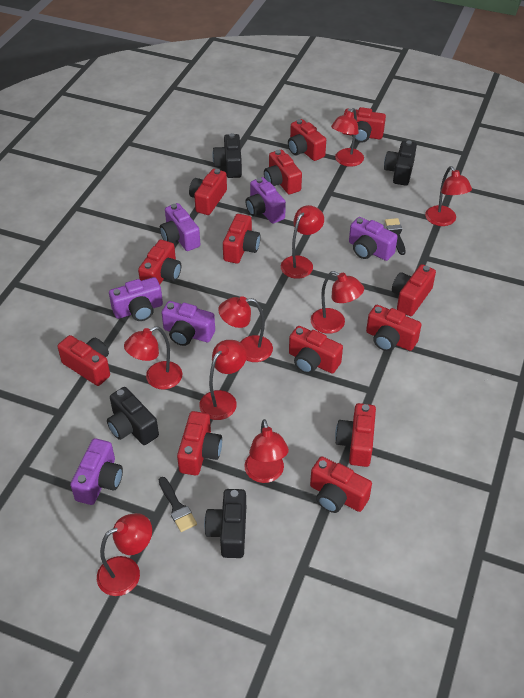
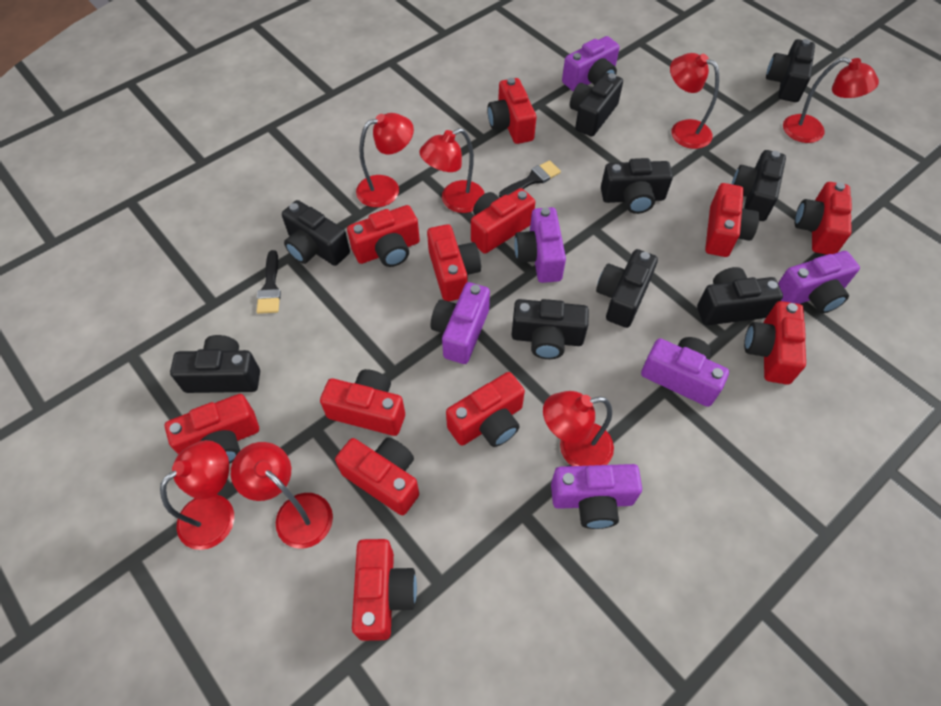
black camera: [107,387,159,445] [204,489,246,558] [212,133,242,178] [384,140,417,186] = 4 -> [170,335,260,393] [282,200,350,266] [512,299,589,359] [570,73,623,137] [596,249,658,328] [601,158,673,214] [697,267,783,325] [732,150,786,221] [766,39,815,102] = 9
red camera: [57,335,110,386] [138,240,181,284] [177,411,222,476] [189,169,227,215] [223,214,260,264] [264,150,302,194] [288,119,326,161] [289,326,343,374] [310,457,372,513] [335,403,376,467] [342,107,386,143] [366,305,422,351] [392,264,436,316] = 13 -> [165,394,259,464] [320,369,405,436] [335,437,419,515] [347,205,420,267] [352,539,417,641] [427,224,481,301] [446,372,525,447] [471,188,535,254] [487,78,536,144] [705,183,760,257] [744,301,806,385] [795,182,852,255] = 12
red lamp: [97,513,152,596] [124,326,183,389] [199,340,247,420] [218,296,273,362] [245,419,289,483] [281,205,324,279] [311,271,364,334] [331,108,364,167] [425,166,472,226] = 9 -> [160,440,234,550] [231,442,333,549] [356,113,414,207] [419,128,485,213] [543,391,614,466] [670,53,719,149] [783,57,879,143] = 7

